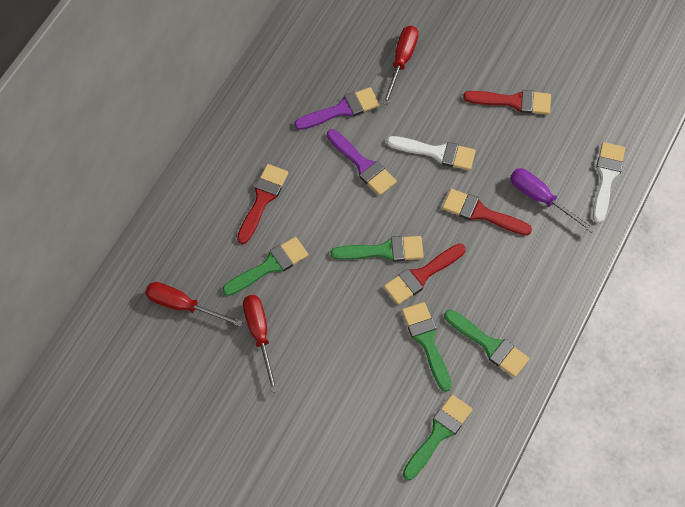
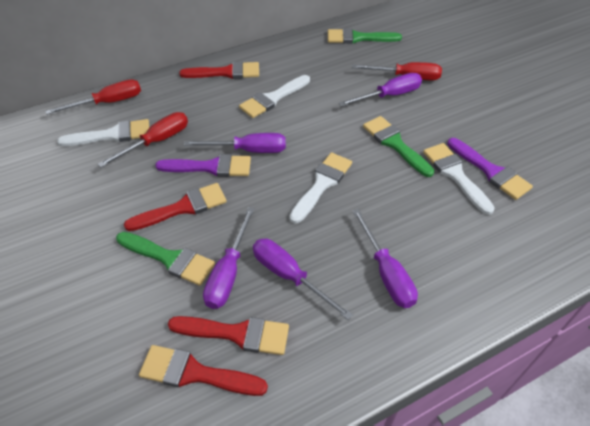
green brush: [222,237,308,296] [331,236,424,262] [402,302,452,392] [403,395,472,480] [444,310,529,377] = 5 -> [116,232,215,286] [328,28,402,44] [363,116,434,177] = 3
purple screwdriver: [510,168,595,233] = 1 -> [184,133,286,153] [203,207,255,309] [253,238,353,320] [339,73,422,107] [352,209,418,308] = 5
white brush: [387,136,476,170] [593,142,625,223] = 2 -> [57,119,149,146] [239,75,310,118] [289,153,352,224] [423,143,495,215] = 4

